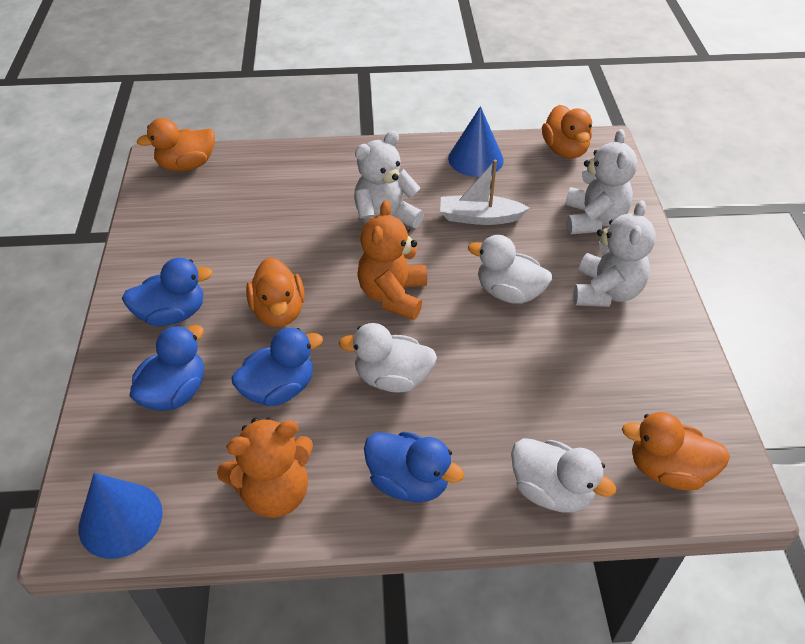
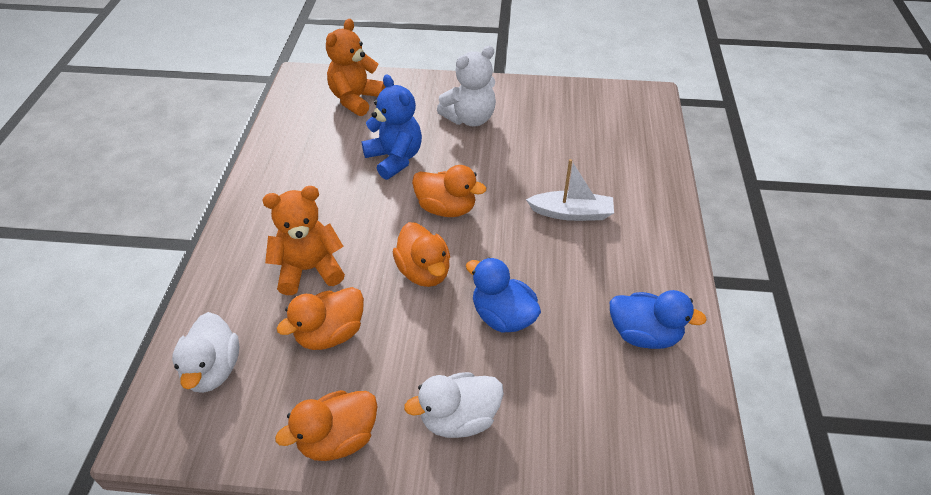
blue cone: [79,473,163,559] [448,106,504,177] = 2 -> none = 0
blue duck: [122,258,213,326] [129,325,204,411] [232,328,323,406] [364,432,464,502] = 4 -> [466,257,541,332] [610,290,707,349] = 2
blue teddy bear: none = 0 -> [362,74,422,180] = 1
white duck: [338,323,437,393] [468,235,552,304] [511,438,616,513] = 3 -> [172,312,239,393] [404,372,504,438] = 2
white teddy bear: [354,131,424,228] [565,129,638,235] [574,200,656,307] = 3 -> [437,46,496,126] = 1

